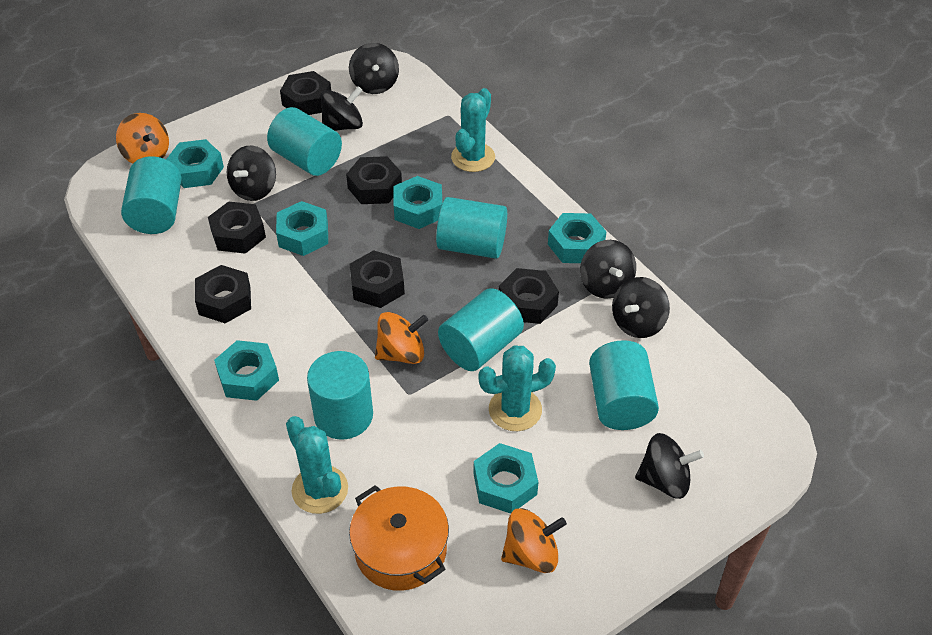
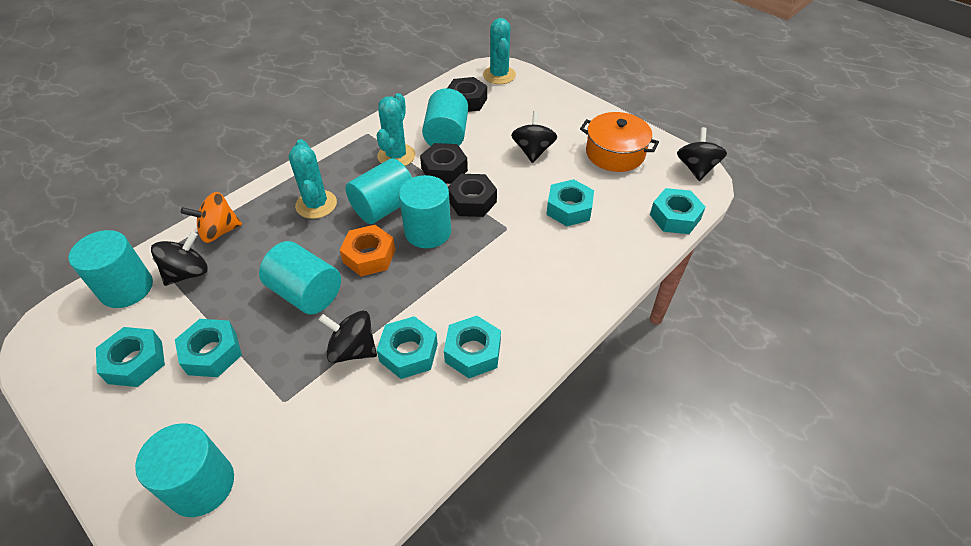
black nut: [195,265,251,323] [208,201,266,254] [280,71,331,115] [346,156,402,204] [350,250,405,308] [499,268,559,324] = 6 -> [420,143,468,184] [447,77,487,112] [448,174,497,217] = 3
black spinning top: [227,145,276,201] [321,86,363,131] [349,43,399,94] [580,240,636,299] [612,277,670,338] [635,433,704,499] = 6 -> [151,232,208,286] [319,311,377,363] [511,111,557,163] [677,127,727,181] = 4
orange nut: none = 0 -> [340,225,395,276] = 1
orange spinning top: [116,113,169,164] [375,312,428,364] [501,508,567,573] = 3 -> [181,192,242,243] = 1

